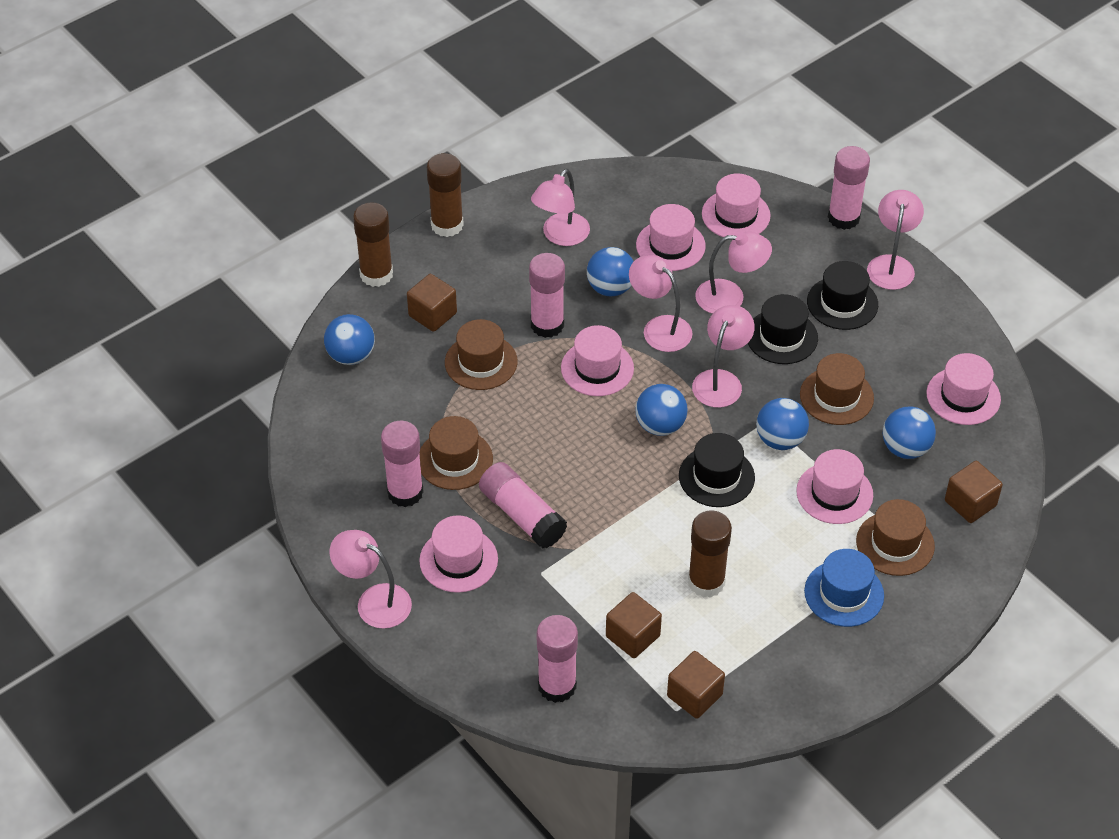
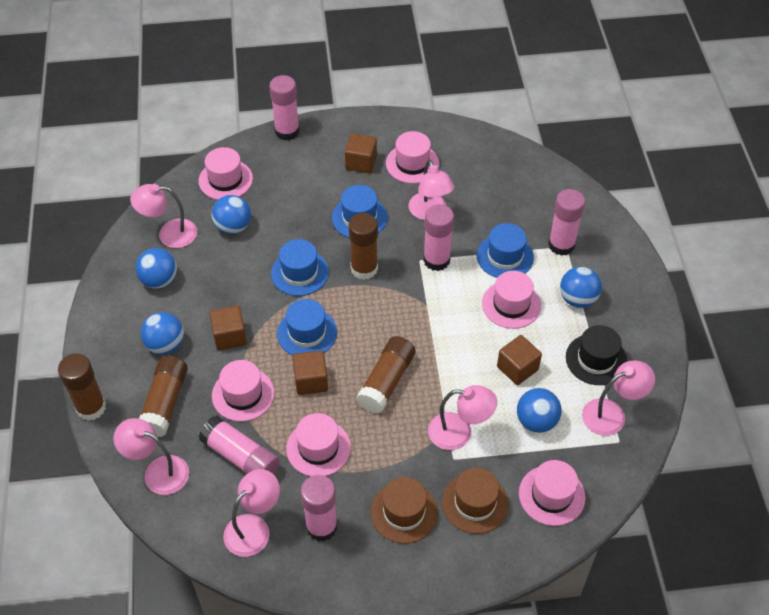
black hat: [679,433,755,507] [748,294,818,364] [807,261,878,330] = 3 -> [566,325,627,385] = 1
blue hat: [804,549,884,627] = 1 -> [271,239,329,296] [277,299,337,355] [332,185,387,238] [477,223,534,278] = 4
brown glue stick: [353,202,393,287] [427,153,464,237] [688,510,732,598] = 3 -> [58,353,106,421] [139,356,188,437] [349,213,378,280] [356,336,415,414] = 4
brown hat: [419,416,493,490] [445,319,518,390] [800,353,874,425] [856,499,935,576] = 4 -> [371,477,438,544] [442,468,509,534] = 2

